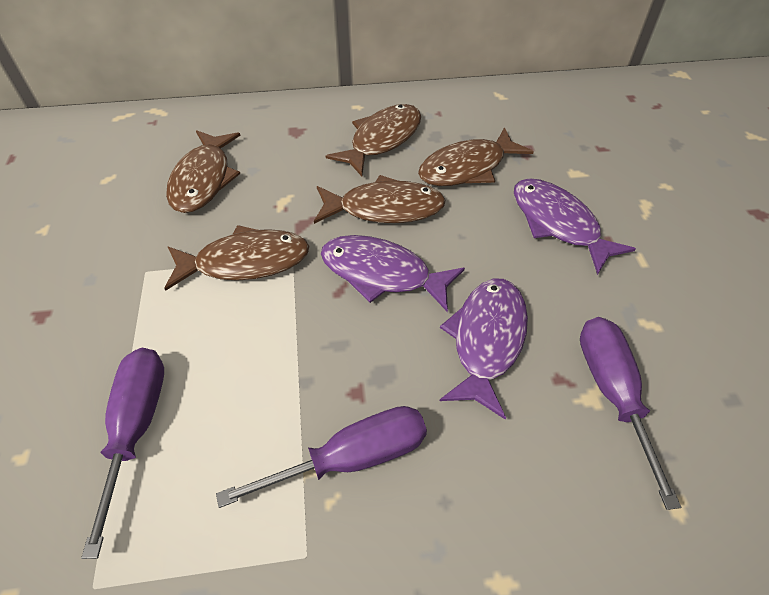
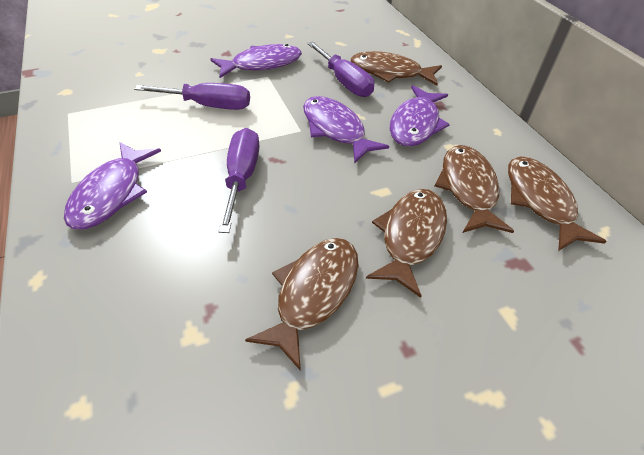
purple fish: [321,235,465,312] [440,279,528,420] [514,178,636,275] = 3 -> [64,142,161,230] [210,44,302,78] [303,96,389,163] [390,85,450,147] = 4

